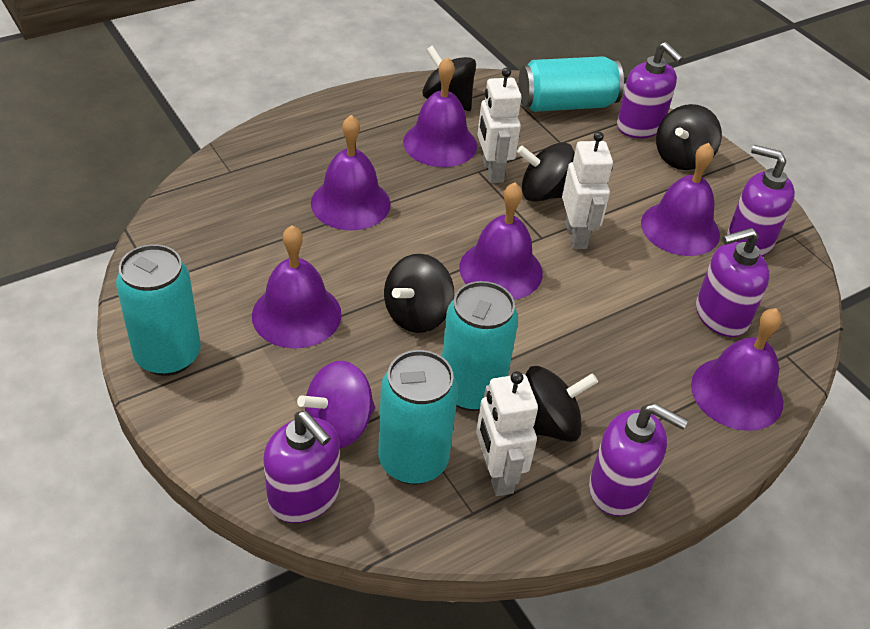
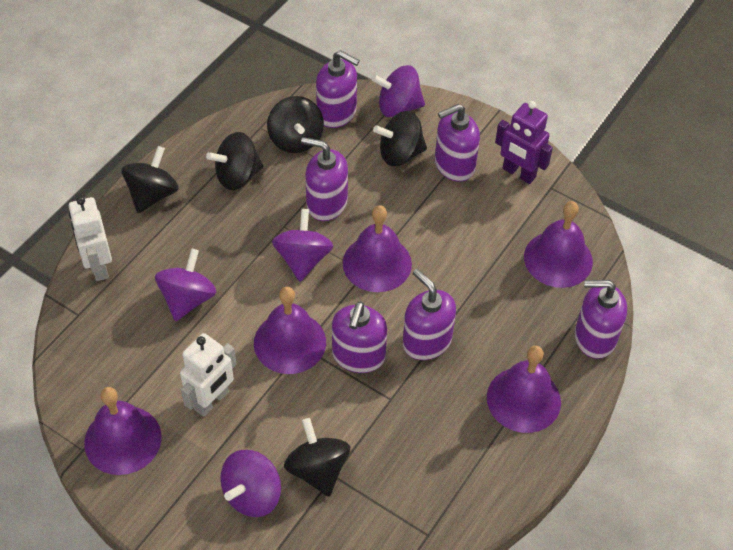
purple bell: [252,225,342,349] [311,115,391,230] [403,57,477,167] [459,182,543,300] [641,143,720,256] [691,308,783,431] = 6 -> [84,387,162,475] [254,287,326,374] [343,205,412,292] [487,346,561,433] [524,201,593,288] = 5
purple robot: none = 0 -> [495,101,553,184] = 1
purple soap dispenser: [263,411,340,523] [589,403,688,516] [617,42,683,138] [696,228,770,337] [727,145,795,256] = 5 -> [301,137,348,221] [316,50,360,128] [332,302,387,373] [403,269,456,360] [435,104,480,182] [575,280,627,359] = 6
purple spinning top: [297,361,375,448] = 1 -> [155,249,216,321] [220,450,281,517] [272,209,333,281] [372,65,425,117] = 4
turquoise can: [116,244,201,376] [378,350,458,484] [442,281,518,411] [518,56,624,112] = 4 -> none = 0
white robot: [476,371,538,496] [477,67,522,183] [562,131,613,249] = 3 -> [69,196,112,281] [180,333,236,417] = 2

